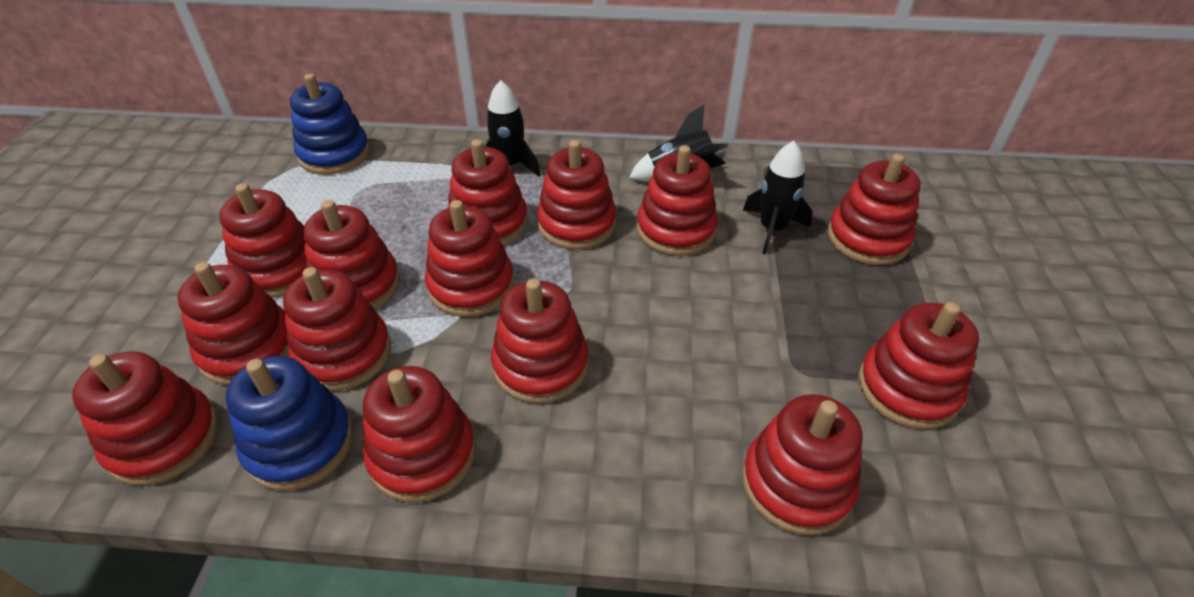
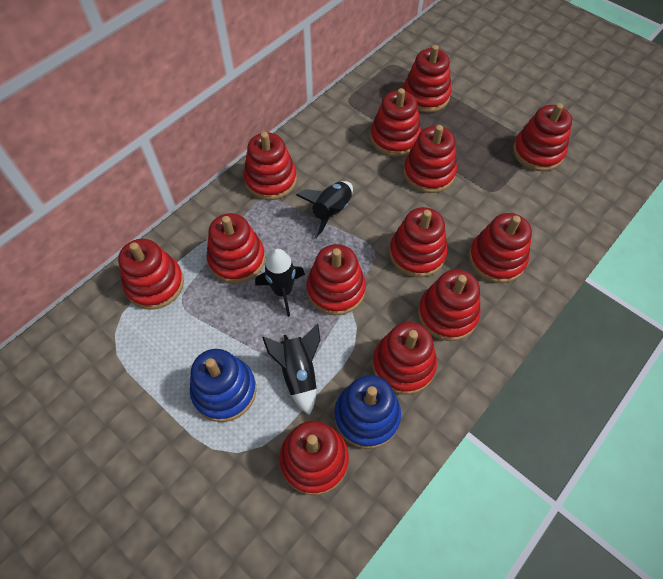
red stacking toy: [72,352,219,486] [177,262,289,385] [219,183,306,298] [283,267,391,391] [303,200,400,310] [363,366,476,502] [425,200,514,317] [448,139,528,246] [491,278,589,404] [537,140,616,250] [637,145,718,256] [742,394,862,535] [828,154,921,265] [858,302,979,429] = 14 -> [118,239,184,310] [207,213,265,284] [243,132,297,200] [279,421,349,495] [307,244,366,315] [370,88,421,157] [373,322,437,395] [389,207,448,277] [403,45,451,113] [403,125,457,193] [418,269,480,341] [469,213,532,283] [513,103,572,172] = 13

